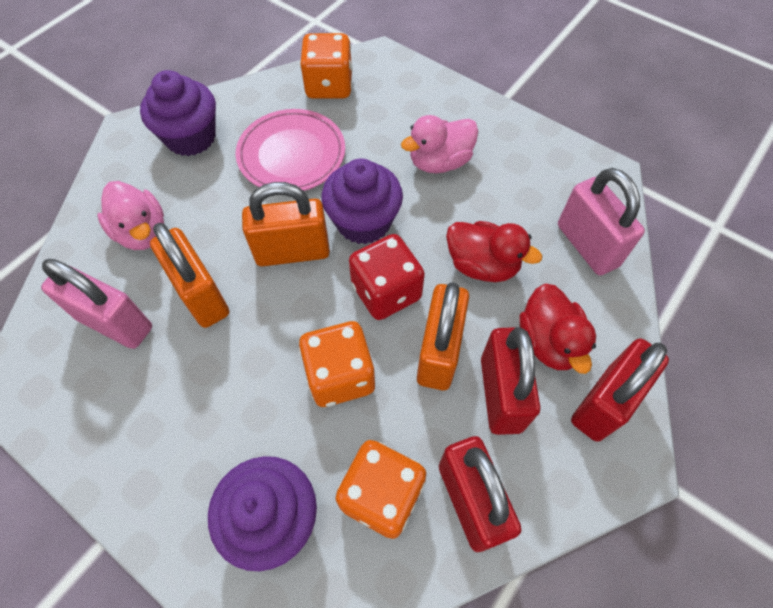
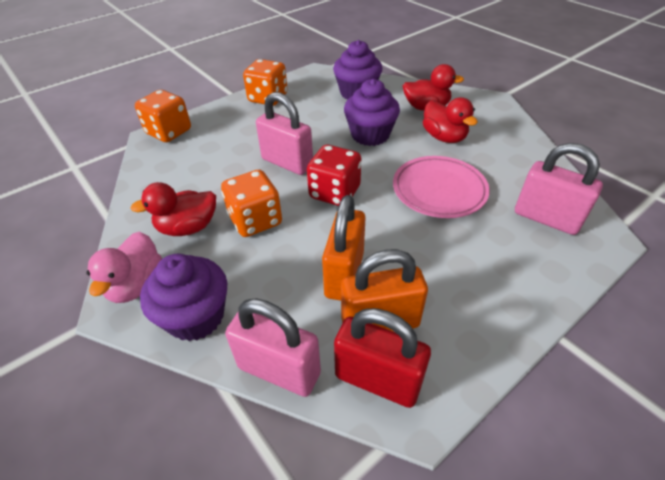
orange padlock: [150,223,229,328] [242,182,330,267] [417,282,469,390] = 3 -> [322,195,366,301] [341,249,428,332] = 2
pink duck: [97,181,164,250] [401,115,478,173] = 2 -> [87,231,162,303] = 1
pink padlock: [41,259,152,349] [558,168,645,276] = 2 -> [225,298,321,397] [256,92,313,175] [515,143,603,235] = 3
red duck: [446,221,542,282] [519,284,596,374] = 2 -> [130,182,216,236] [403,64,464,111] [423,97,478,143] = 3
red padlock: [439,436,521,552] [481,327,540,435] [571,338,669,442] = 3 -> [334,308,431,408] = 1

